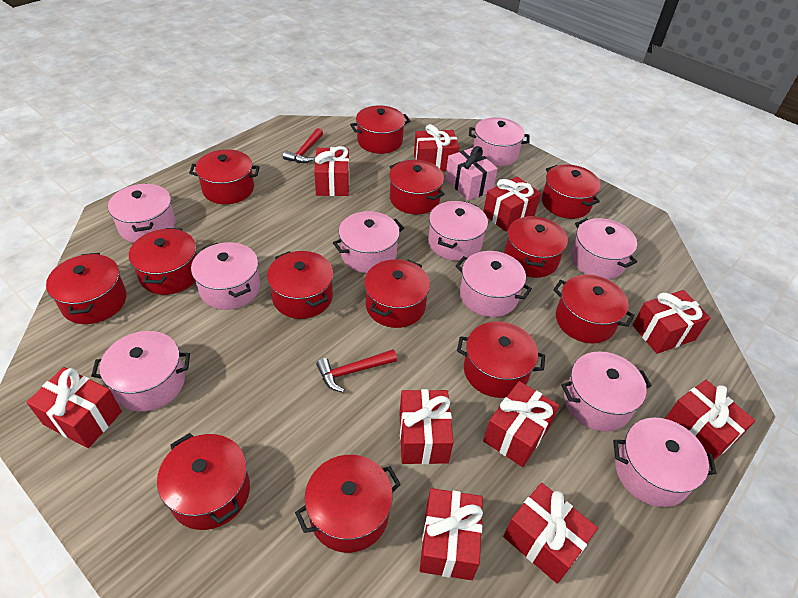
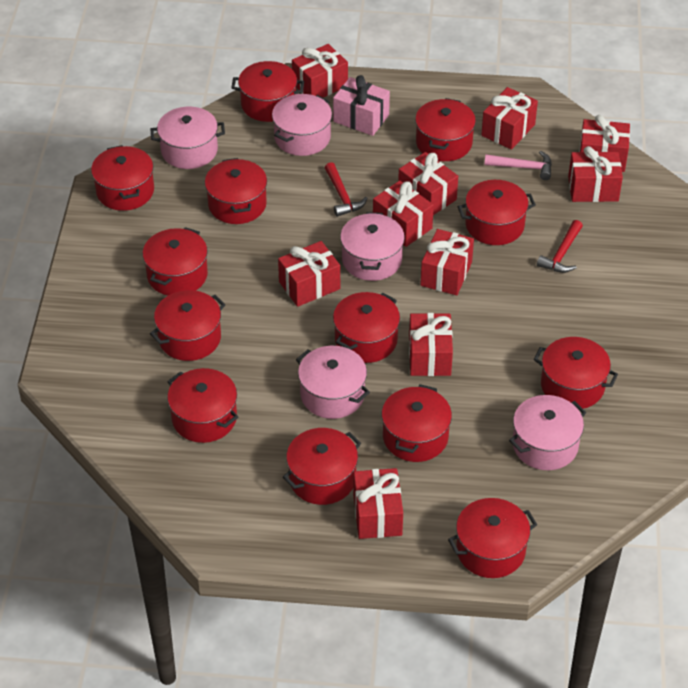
pink hammer: none = 0 -> [484,151,552,180] = 1
pink pot: [91,331,190,412] [108,183,176,243] [191,242,260,310] [333,211,404,273] [428,201,488,261] [456,251,532,317] [469,117,529,166] [561,351,652,431] [571,218,637,279] [613,417,716,507] = 10 -> [150,107,225,169] [272,94,332,156] [296,346,370,419] [340,212,405,281] [509,395,586,470] = 5

